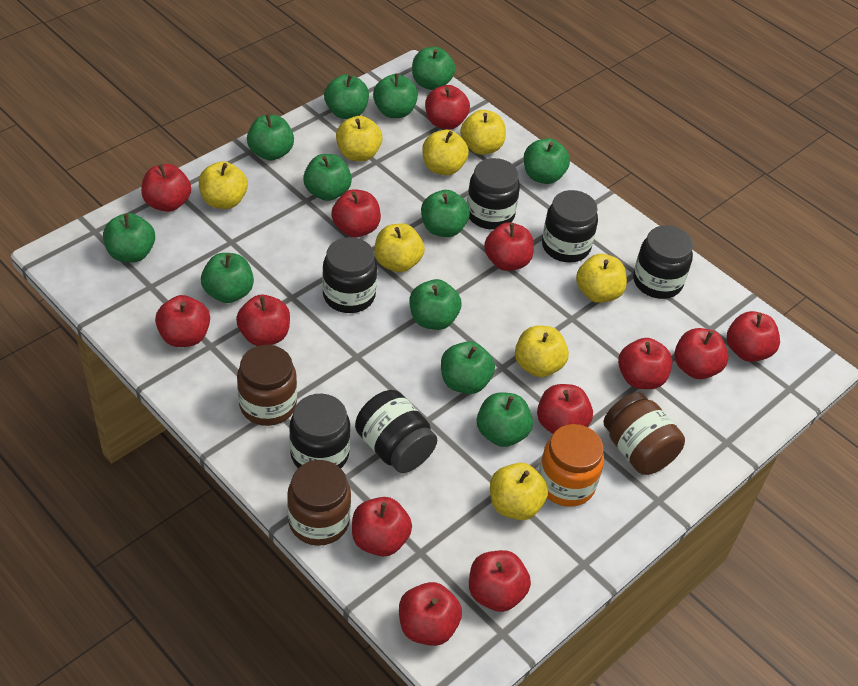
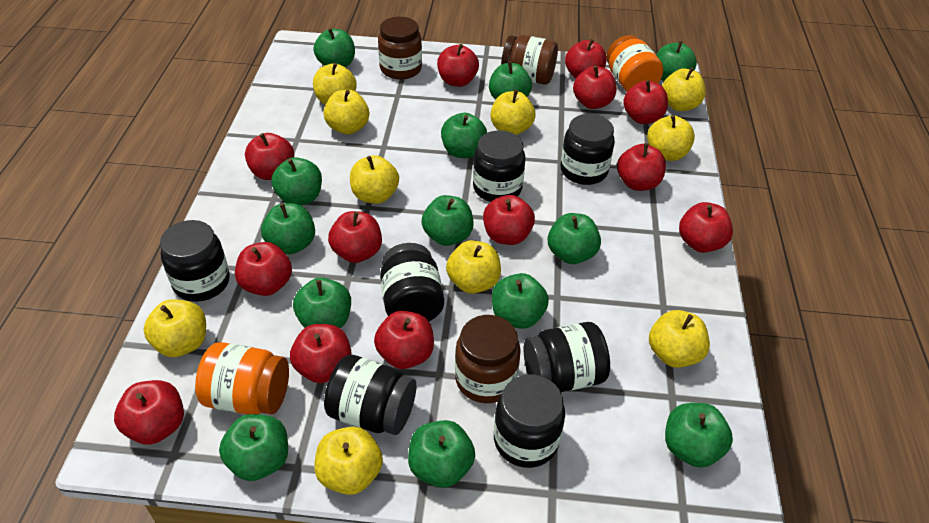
black jar: [289,394,351,468] [322,237,377,313] [355,390,437,473] [467,158,520,230] [542,190,598,263] [633,225,693,299] = 6 -> [160,220,230,302] [324,355,416,435] [380,243,444,321] [473,130,526,202] [494,374,565,468] [524,322,610,392] [560,114,615,185] = 7
green apple: [103,213,155,262] [201,253,254,303] [247,114,294,161] [303,154,352,201] [324,74,369,119] [373,73,418,118] [410,279,461,330] [412,47,455,90] [421,190,470,237] [441,341,495,394] [477,392,533,447] [524,138,570,184] = 12 -> [219,414,288,481] [261,203,315,255] [271,157,322,205] [293,277,351,328] [314,28,355,67] [408,420,475,488] [421,195,473,246] [441,113,487,158] [489,61,532,100] [492,273,549,329] [548,213,601,264] [656,41,697,81] [665,403,733,468] = 13
orange jar: [539,424,604,507] = 1 -> [195,342,289,415] [607,35,663,92] = 2
yellow apple: [199,161,248,209] [336,116,383,161] [374,224,425,272] [422,130,469,175] [460,110,506,155] [490,463,548,520] [515,325,569,377] [576,254,627,303] = 8 -> [144,299,206,357] [313,63,357,105] [314,427,383,495] [323,90,369,135] [350,155,399,204] [446,240,501,294] [491,90,535,135] [647,115,695,161] [649,310,710,368] [662,68,706,111] = 10

